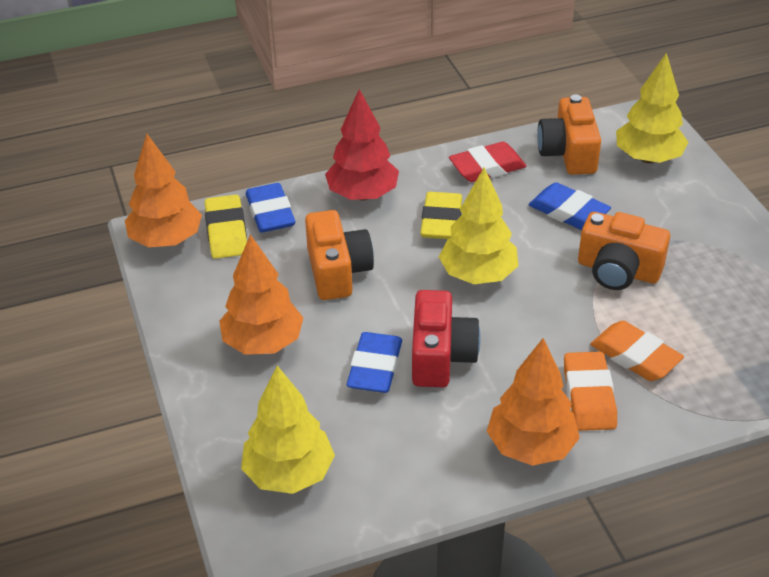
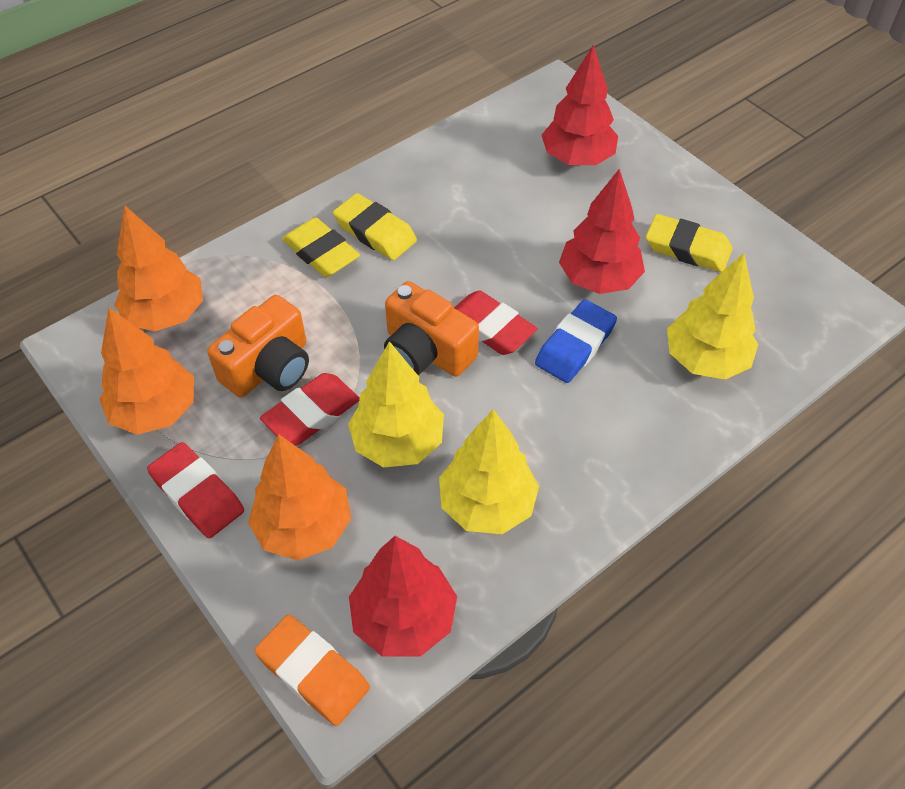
blue eraser: [246,183,295,233] [347,332,402,393] [529,183,611,230] = 3 -> [535,299,617,383] = 1
orange camera: [305,210,374,300] [537,94,601,175] [578,212,670,290] = 3 -> [207,295,309,397] [384,281,479,377] = 2
orange eraser: [564,351,617,431] [590,321,684,381] = 2 -> [254,614,370,726] = 1
red camera: [412,290,481,387] = 1 -> none = 0
red eraser: [449,142,527,182] = 1 -> [147,442,244,538] [260,373,360,445] [454,291,538,355] = 3
red tree: [325,89,399,200] = 1 -> [349,536,457,656] [542,45,618,165] [559,169,645,294] = 3
yellow eraser: [205,195,247,259] [420,192,462,239] = 2 -> [282,217,360,277] [333,193,417,260] [646,214,732,272] = 3

